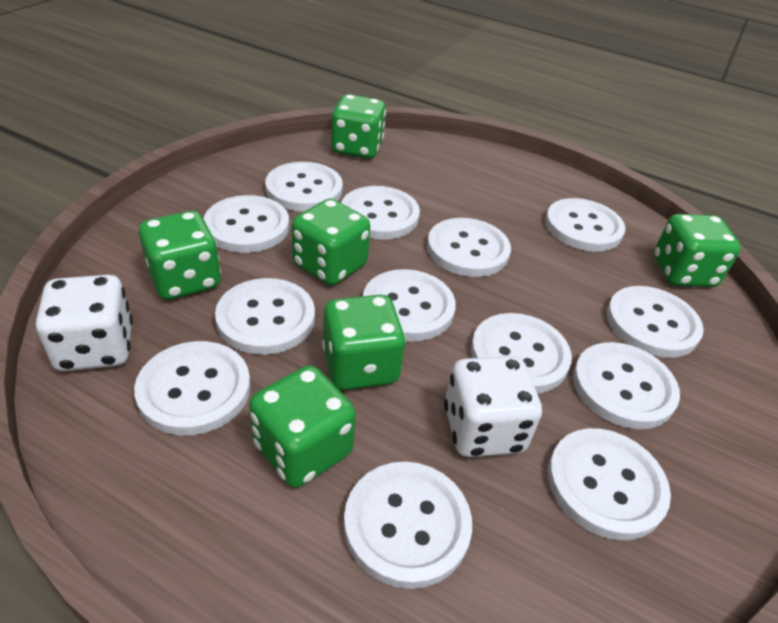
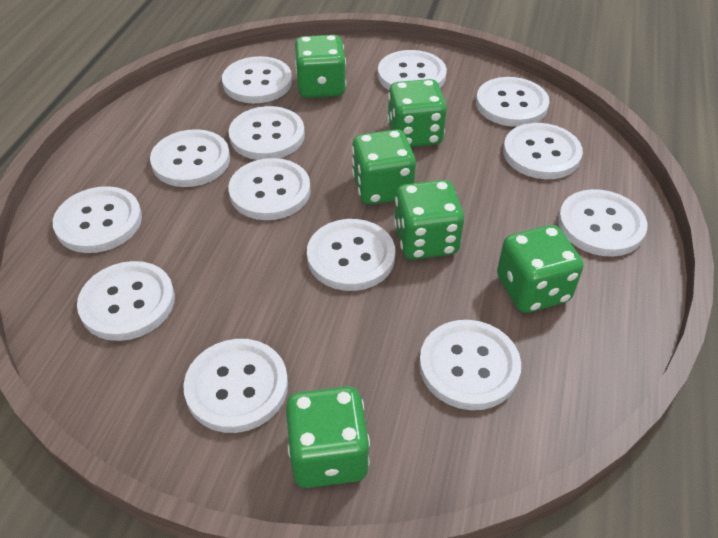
white dice: [36,275,133,371] [444,356,542,457] = 2 -> none = 0

